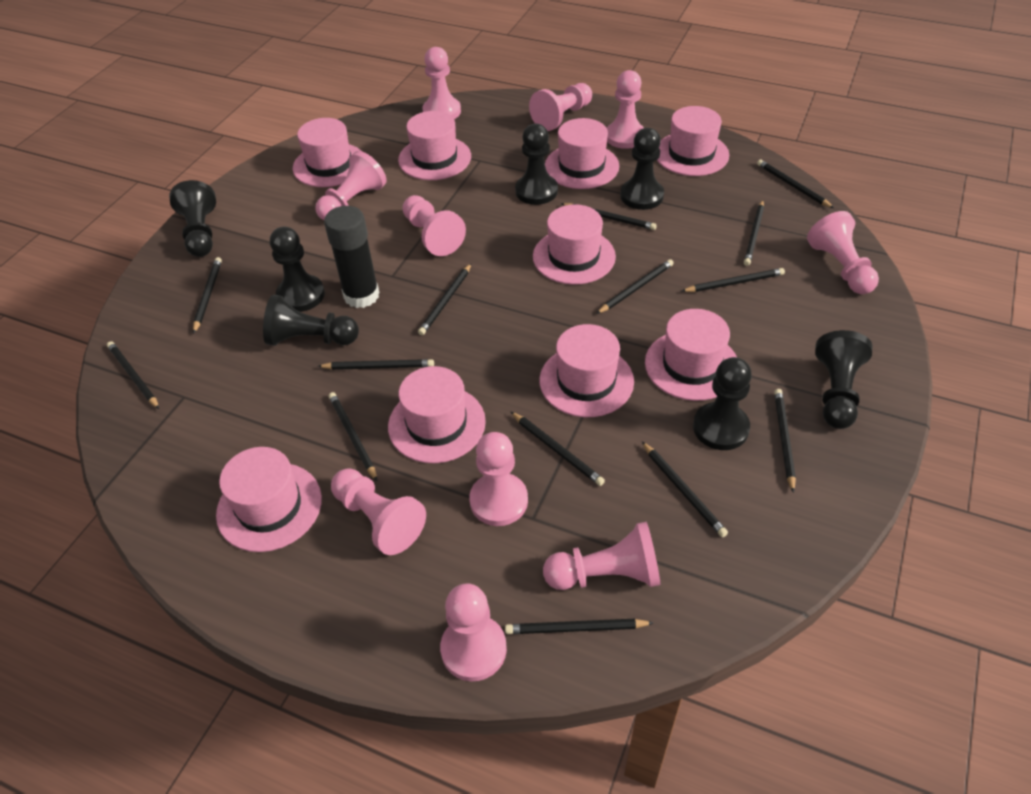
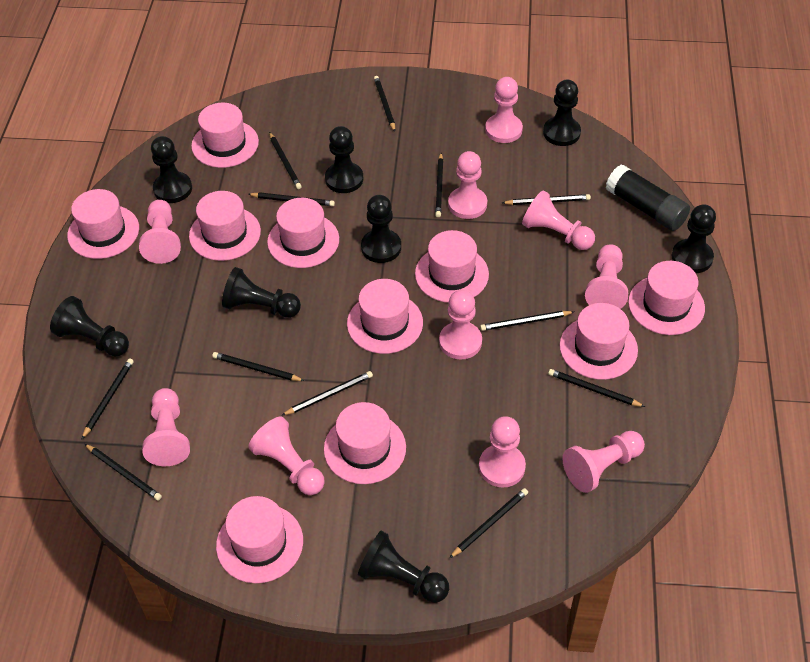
black pawn: [169,180,216,257] [263,295,359,346] [270,227,325,312] [515,124,558,205] [620,128,664,210] [693,357,752,450] [815,330,872,429] = 7 -> [50,296,129,357] [151,136,192,203] [222,267,301,318] [325,126,363,193] [358,531,449,603] [361,195,401,263] [543,80,581,146] [672,204,716,273] = 8
black pencil: [107,341,159,409] [193,257,222,334] [318,359,434,370] [329,392,377,481] [418,264,471,335] [505,619,653,634] [511,412,605,486] [561,203,657,230] [596,259,674,314] [642,442,728,537] [682,268,785,292] [744,200,764,266] [757,159,834,208] [774,389,796,493] = 14 -> [82,359,134,439] [85,444,162,501] [212,352,304,381] [248,192,335,206] [269,132,302,189] [281,371,373,416] [374,76,395,132] [435,153,443,217] [449,488,528,558] [480,311,574,331] [502,194,591,205] [548,369,645,407] = 12
pink hat: [216,447,322,552] [293,118,361,187] [388,366,486,463] [398,111,471,180] [533,204,616,285] [539,324,634,417] [545,118,619,189] [645,309,737,401] [657,106,729,176] = 9 -> [67,189,139,259] [189,191,261,261] [191,103,259,168] [216,496,303,583] [267,198,339,268] [324,402,406,484] [347,279,423,354] [415,230,489,303] [559,303,638,380] [628,261,705,335] = 10

